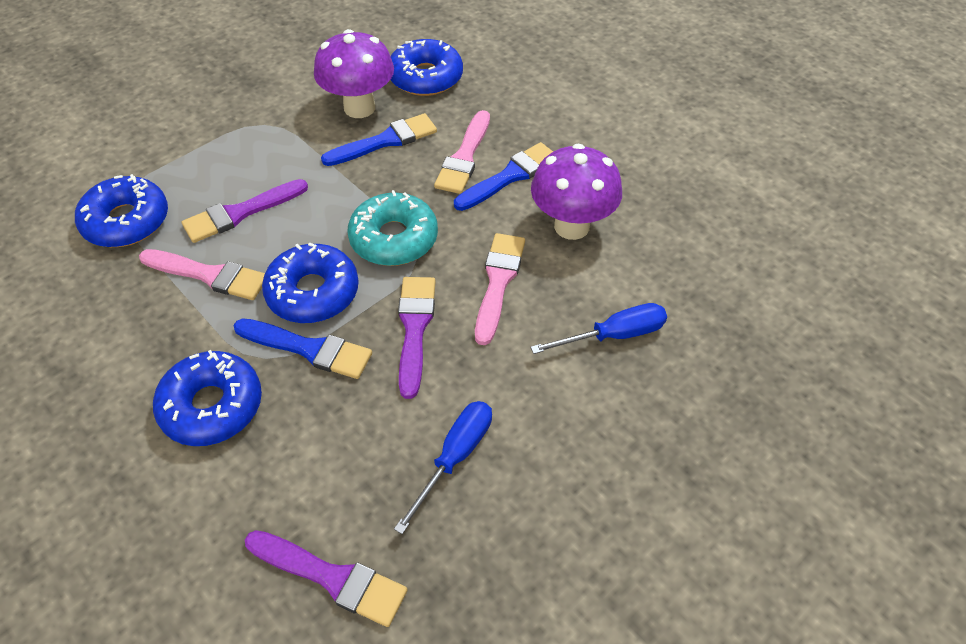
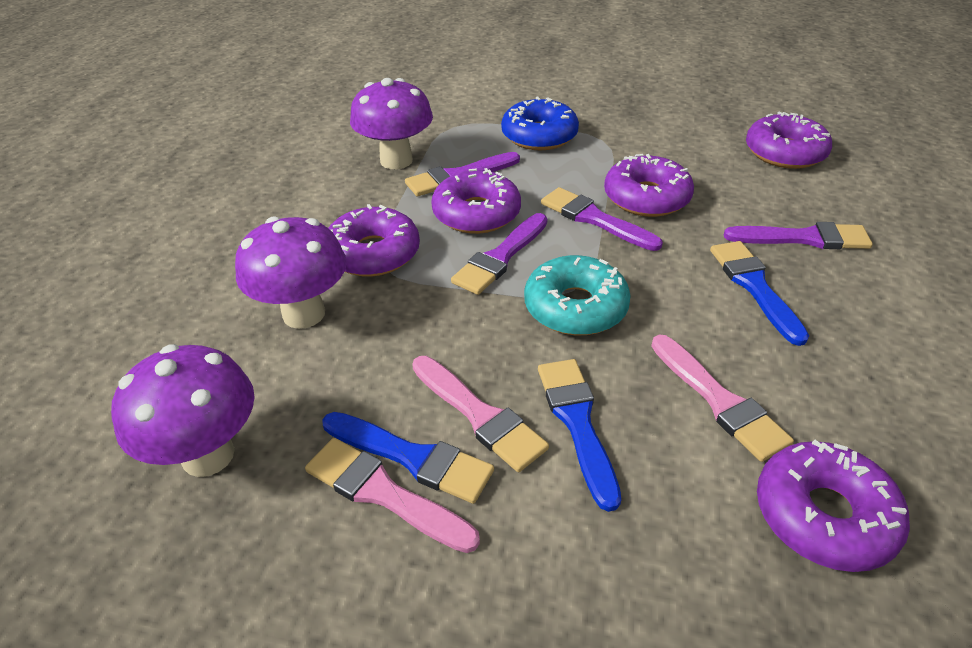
blue donut: [75,174,168,247] [153,350,262,446] [262,242,359,323] [391,39,463,96] = 4 -> [501,97,579,150] = 1
blue screwdriver: [394,401,492,534] [530,303,667,354] = 2 -> none = 0
purple brush: [182,179,308,243] [245,530,407,627] [398,277,436,399] = 3 -> [405,152,520,197] [451,213,548,295] [541,187,663,251] [724,222,873,249] = 4
purple donut: none = 0 -> [329,204,420,277] [431,168,521,234] [604,154,694,217] [746,112,832,169] [757,440,910,572] = 5
purple mushroom: [314,29,394,118] [531,143,622,240] = 2 -> [111,344,255,477] [235,216,347,329] [350,78,433,169] = 3

